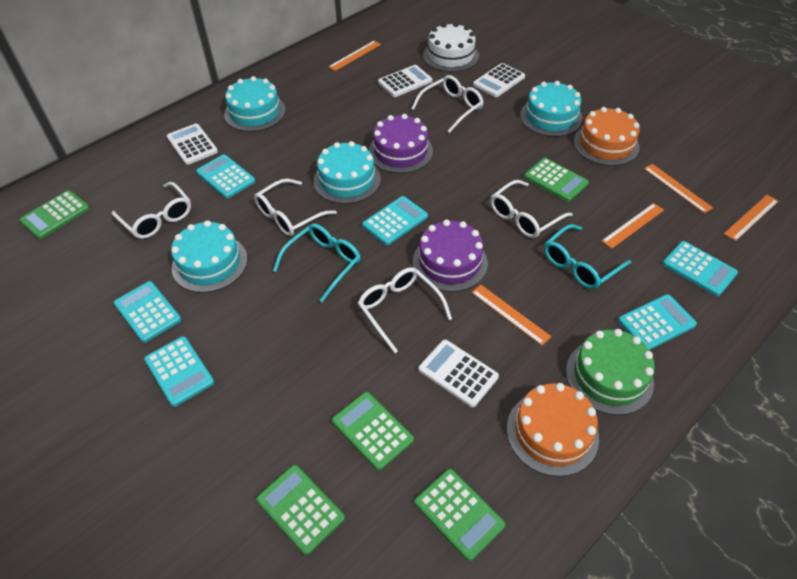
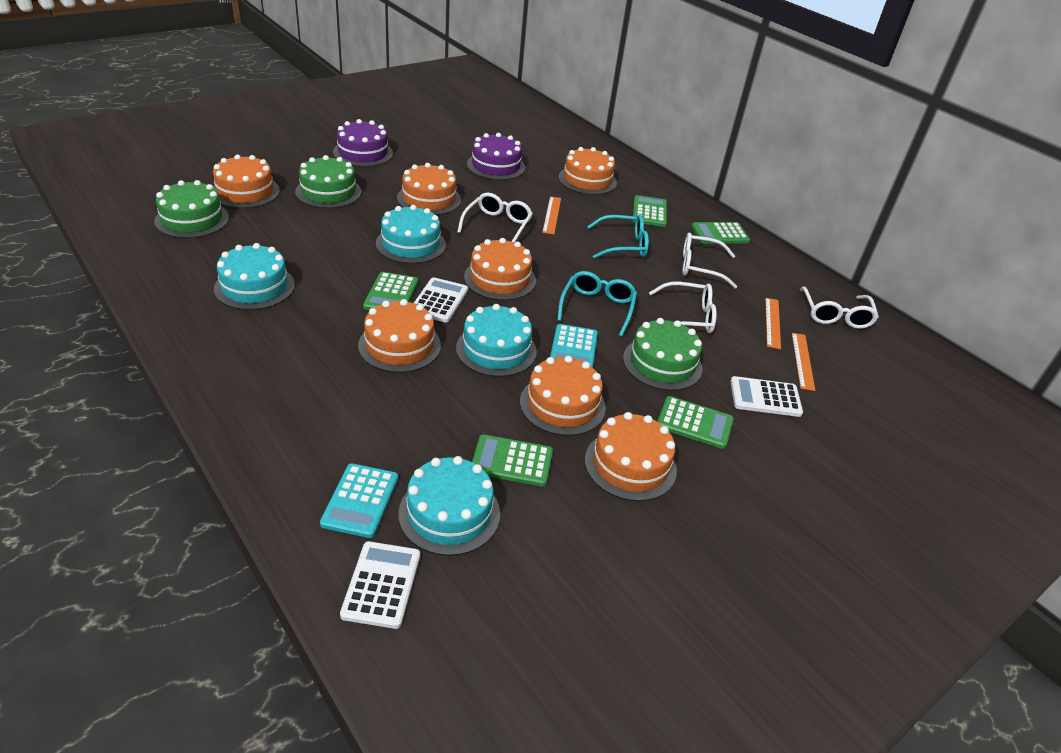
green cake: [566,329,655,415] = 1 -> [154,180,229,238] [295,155,361,208] [623,318,703,391] = 3
orange cake: [507,383,599,477] [574,107,640,166] = 2 -> [213,155,280,208] [358,299,441,373] [397,163,461,215] [464,238,536,300] [520,356,606,436] [559,147,617,195] [585,412,677,501] = 7
orange ruler: [328,41,381,71] [471,285,551,345] [602,203,664,249] [644,164,713,213] [724,195,779,241] = 5 -> [542,196,561,234] [765,298,781,349] [792,333,815,391] = 3
turquoise calculator: [114,281,181,343] [144,336,214,407] [196,155,256,198] [362,196,428,245] [618,294,697,350] [662,241,738,296] = 6 -> [320,463,398,538] [550,324,598,367] = 2
white cake: [423,22,479,72] = 1 -> none = 0
white calculator: [167,124,218,165] [378,65,433,97] [419,340,499,407] [473,63,525,97] = 4 -> [340,541,420,629] [414,277,468,323] [730,376,803,417] = 3
white glasses: [112,182,191,239] [254,179,337,236] [358,267,452,353] [411,75,484,133] [491,180,572,238] = 5 -> [457,193,533,243] [649,282,717,333] [682,233,737,288] [800,287,879,329] = 4

